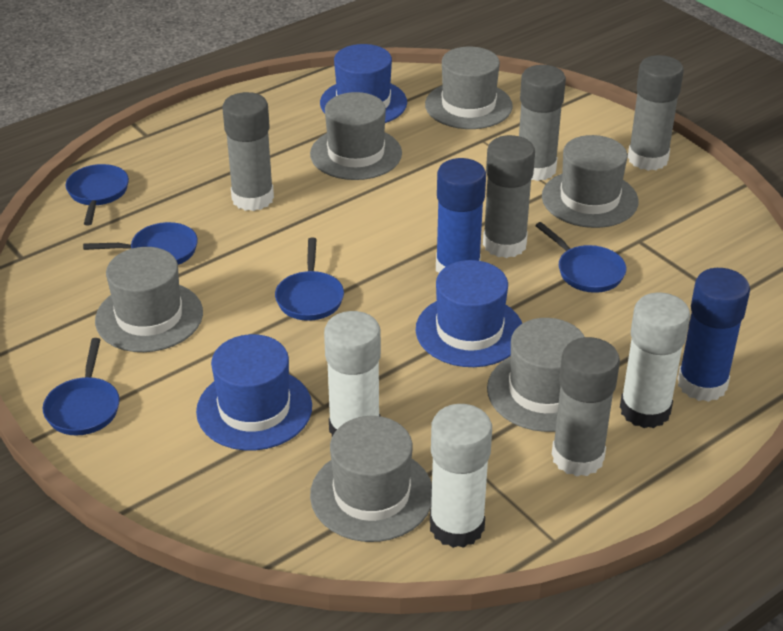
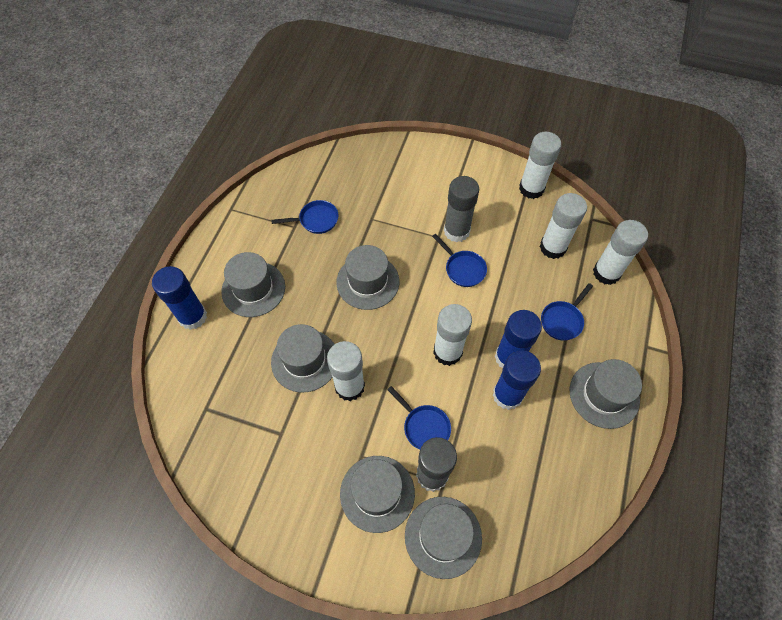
blue glue stick: [436,158,486,273] [678,268,750,402] = 2 -> [152,266,207,330] [493,351,541,410] [495,310,542,368] = 3
blue hat: [196,334,312,450] [320,44,407,123] [416,260,522,367] = 3 -> none = 0
blue pan: [43,338,120,436] [66,164,129,226] [83,222,198,265] [275,238,344,321] [535,222,626,293] = 5 -> [271,200,339,234] [387,386,451,450] [432,234,487,287] [541,283,593,341] = 4
grey glue stick: [223,92,274,211] [483,135,535,258] [519,65,566,181] [552,337,620,476] [628,55,684,171] = 5 -> [416,437,457,492] [444,176,479,242] = 2
white glue stick: [324,311,381,436] [430,404,492,548] [620,292,690,428] = 3 -> [327,341,365,401] [433,304,472,366] [519,132,561,199] [540,193,587,259] [593,220,648,285] = 5

